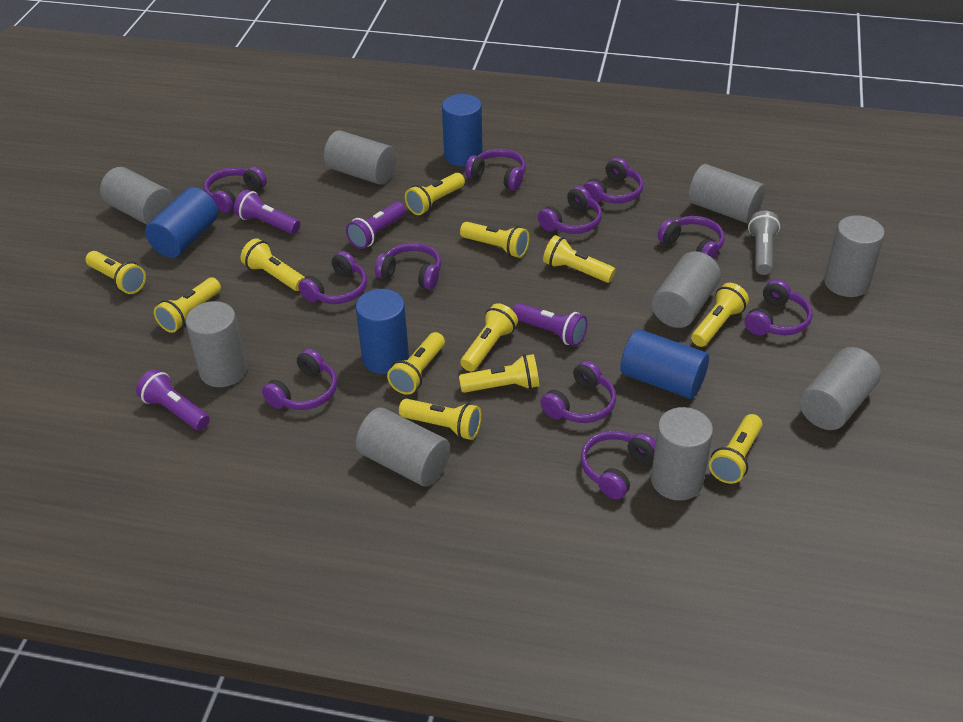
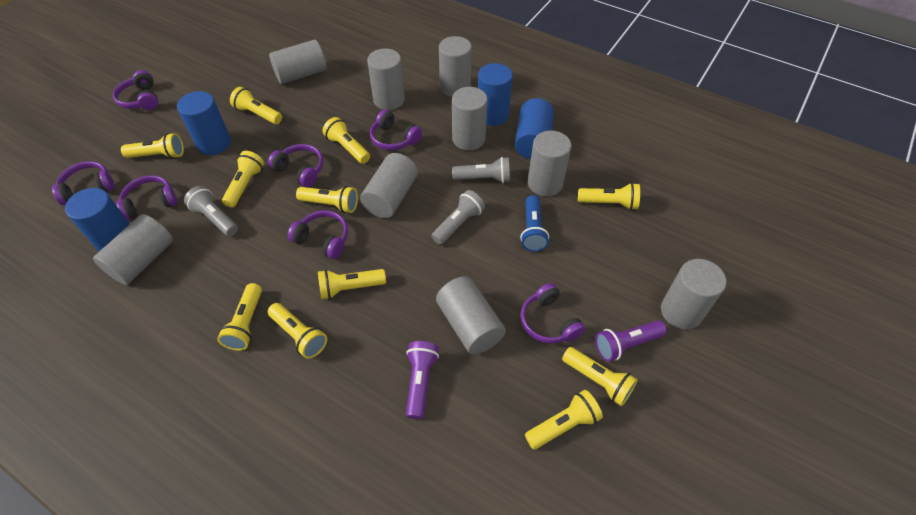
blue flashlight: none = 0 -> [520,195,549,252] = 1
grey flashlight: [748,211,780,275] = 1 -> [184,186,238,236] [431,190,485,245] [452,157,510,183] = 3
purple flashlight: [136,369,210,430] [234,190,300,234] [346,202,406,249] [513,303,587,346] = 4 -> [406,341,439,419] [595,320,667,362] = 2
purple headphones: [204,167,267,213] [262,349,337,410] [298,251,367,304] [375,242,441,290] [465,149,526,190] [538,186,602,234] [540,361,616,423] [581,431,656,499] [583,158,644,203] [658,216,724,259] [745,279,812,335] = 11 -> [52,161,115,205] [113,70,158,110] [116,175,178,220] [268,144,323,187] [288,210,348,259] [370,109,422,150] [520,283,586,344] = 7
yellow flashlight: [86,251,146,294] [154,278,221,333] [241,238,305,291] [387,332,445,395] [399,399,482,440] [405,173,465,215] [459,354,539,393] [460,222,529,258] [460,303,518,372] [543,235,616,283] [691,283,749,347] [709,414,763,484] = 12 -> [121,133,184,159] [217,283,262,351] [222,151,264,208] [230,87,282,124] [268,303,327,359] [296,186,358,213] [318,269,386,299] [323,117,370,164] [525,390,603,449] [562,347,638,406] [578,183,640,210] = 11

